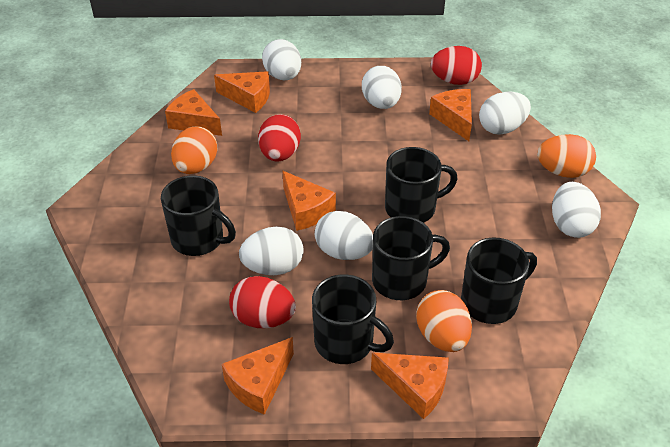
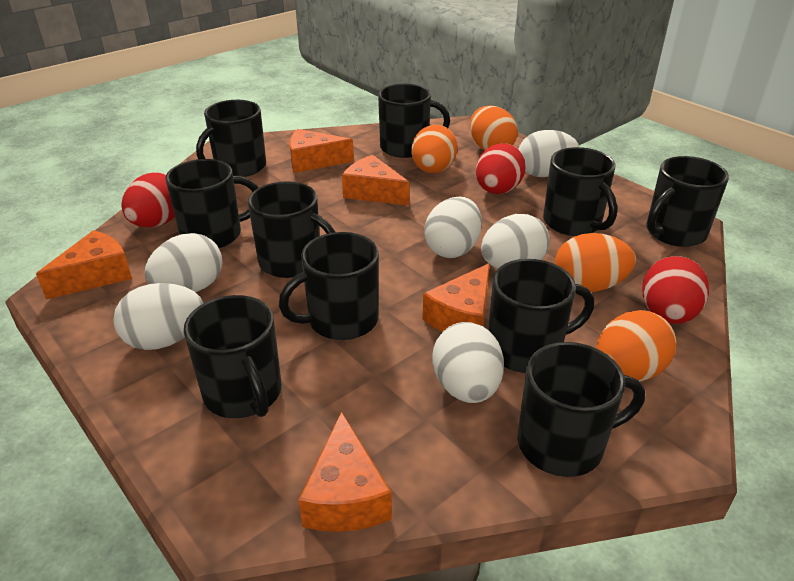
black mug: [161,175,236,256] [312,274,394,364] [372,216,450,300] [385,147,458,223] [461,238,537,324] = 5 -> [166,159,258,248] [184,295,282,418] [196,100,266,177] [248,181,335,278] [279,232,379,340] [378,84,450,158] [488,259,594,373] [518,342,645,477] [543,147,617,236] [646,156,729,247] = 10
orange cheese: [165,89,222,136] [214,71,270,113] [222,337,294,415] [282,171,336,231] [371,353,449,419] [429,89,472,141] = 6 -> [36,230,132,299] [289,129,354,173] [298,411,392,532] [342,155,409,205] [422,263,490,332] = 5
orange egg: [171,126,218,174] [416,290,472,352] [537,134,596,178] = 3 -> [411,125,458,173] [470,106,518,151] [555,233,636,292] [596,310,676,381] = 4

